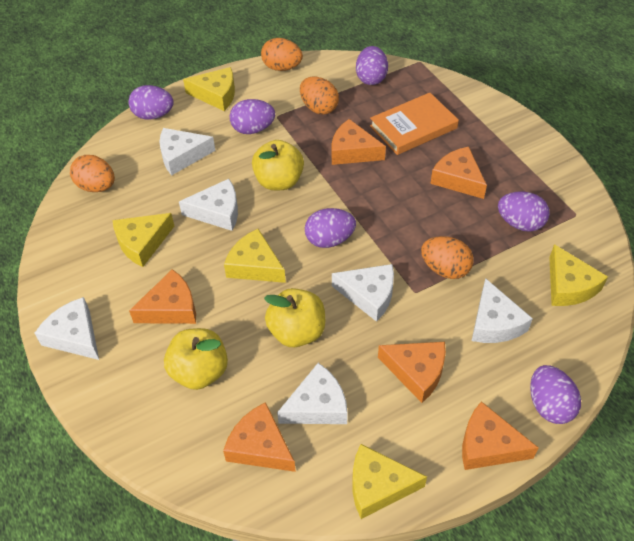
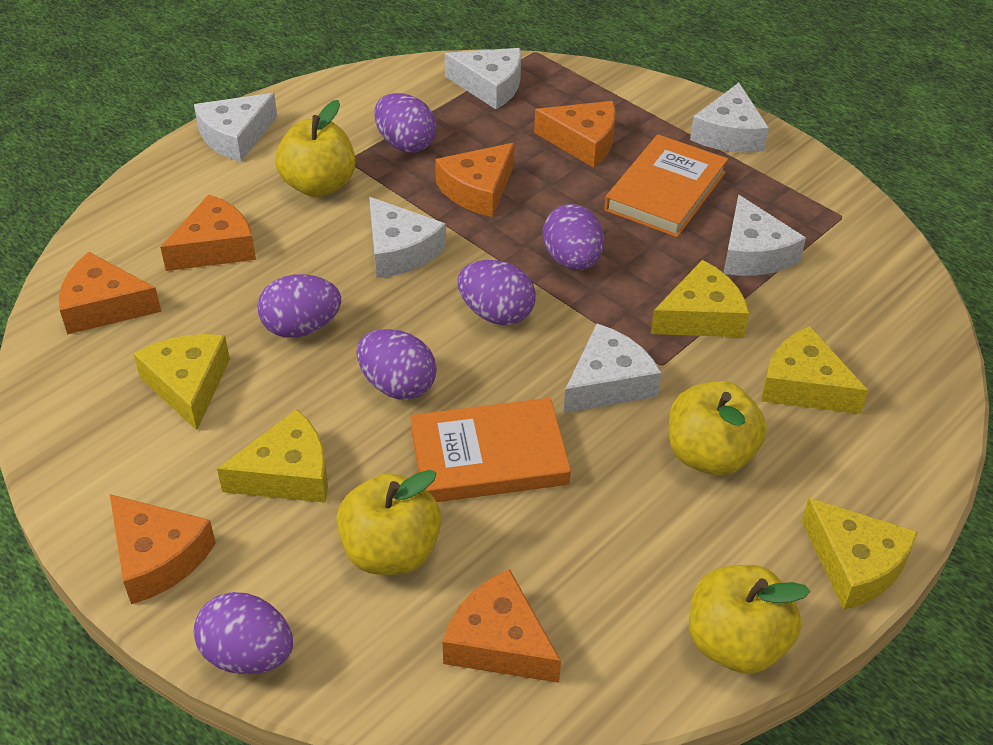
orange book: [370,93,459,155] = 1 -> [410,398,571,502] [604,134,728,237] = 2
orange egg: [70,155,115,192] [261,38,303,71] [300,77,339,115] [421,236,473,279] = 4 -> none = 0
yellow apple: [164,328,228,390] [252,140,304,190] [264,288,325,347] = 3 -> [275,100,355,197] [336,470,442,575] [669,381,767,476] [689,565,810,674] = 4

